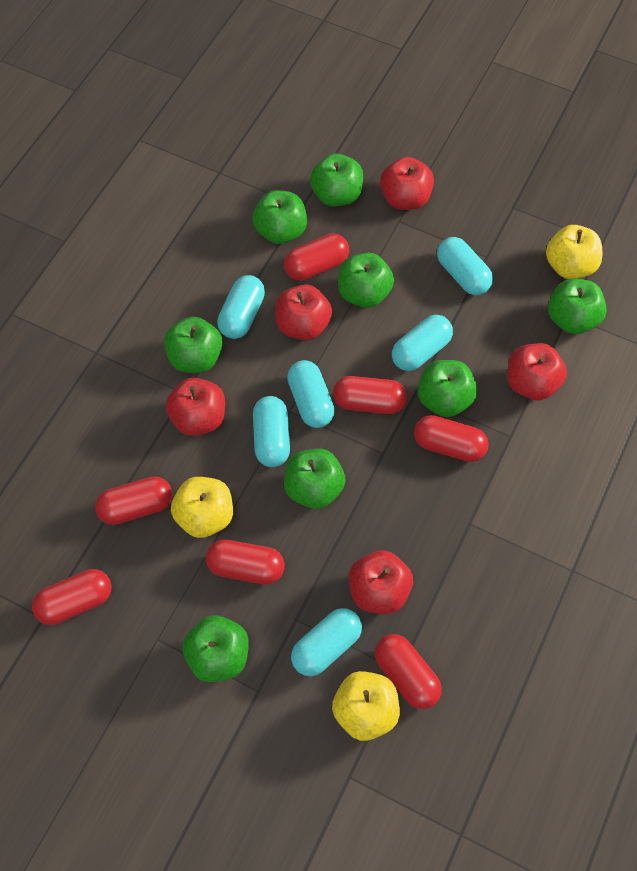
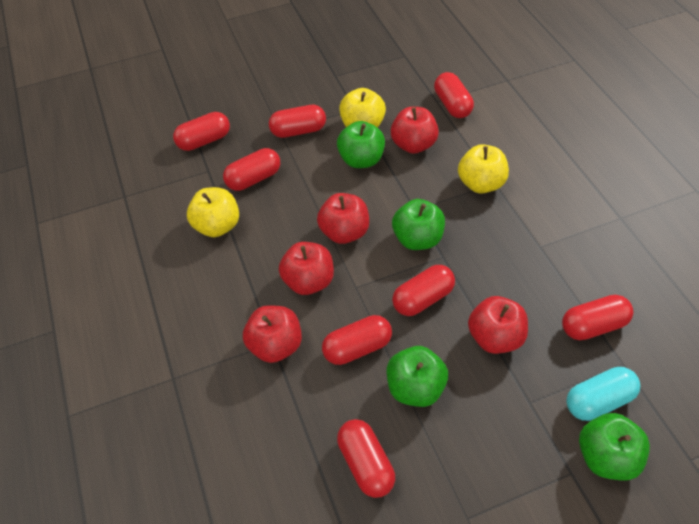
green apple: [164,317,223,373] [183,615,249,682] [253,190,307,244] [284,449,346,509] [310,153,363,207] [338,253,394,308] [418,360,477,417] [548,279,607,334] = 8 -> [337,121,385,168] [387,346,448,407] [392,199,445,250] [579,413,650,480] = 4
red capsule: [32,569,111,625] [95,476,172,525] [206,540,285,585] [284,234,349,281] [333,376,407,414] [375,634,442,709] [414,415,489,462] = 7 -> [173,112,230,151] [223,148,280,191] [269,105,326,138] [322,315,392,365] [337,419,395,498] [392,265,455,316] [434,72,474,118] [562,295,633,340] = 8
turquoise capsule: [217,275,265,339] [253,396,290,467] [287,360,335,428] [291,608,362,676] [392,315,453,371] [437,237,493,295] = 6 -> [566,367,640,421] = 1

